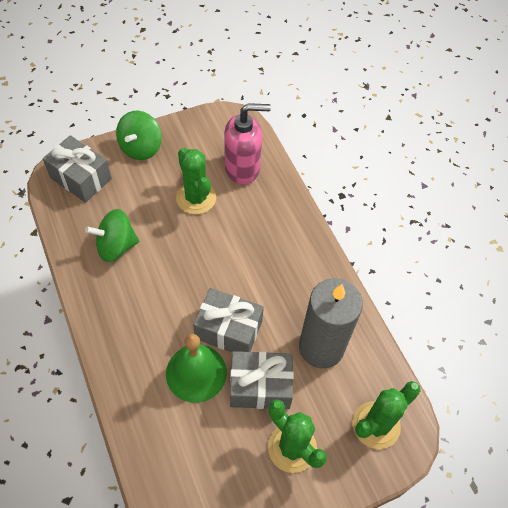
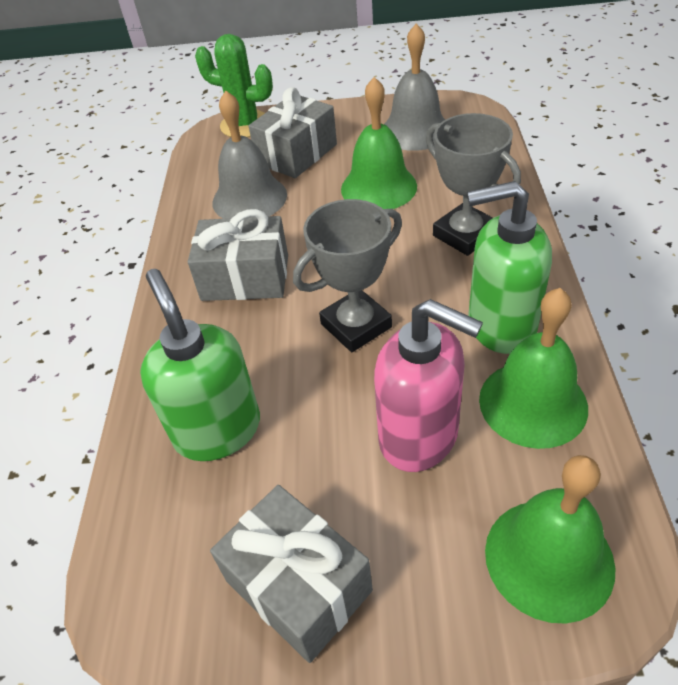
green bell: [166,334,227,403] = 1 -> [341,77,417,209] [479,288,588,449] [485,455,615,623] = 3
green cactus: [176,148,216,214] [268,399,327,473] [353,381,420,449] = 3 -> [195,34,273,138] = 1
green soap dispenser: none = 0 -> [140,269,260,461] [467,181,552,354] = 2
green spinning top: [85,209,139,262] [116,111,162,160] = 2 -> none = 0
grey bell: none = 0 -> [212,90,287,219] [384,24,445,151] = 2
grey candle: [299,278,363,368] = 1 -> none = 0
grey trophy: none = 0 -> [293,199,402,352] [426,113,521,256] = 2

